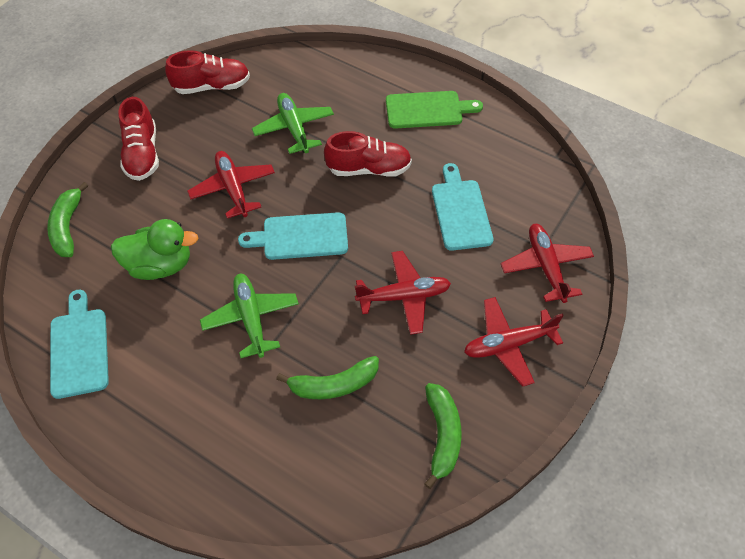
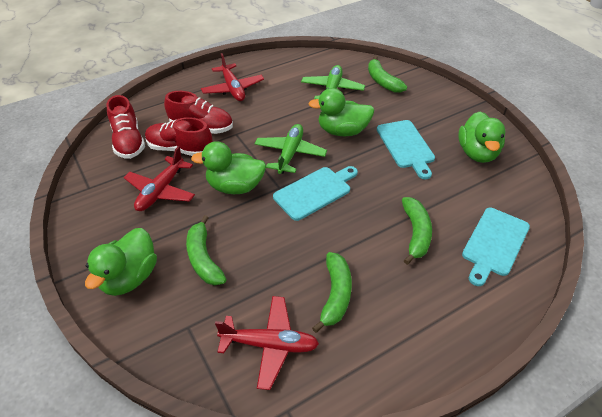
green banana: [47,182,88,257] [276,356,379,399] [424,383,462,489] = 3 -> [186,215,227,285] [312,252,352,333] [368,56,407,93] [402,197,432,265] = 4
green cutting board: [386,91,483,129] = 1 -> none = 0
green duck: [111,219,198,280] = 1 -> [85,228,157,296] [191,141,266,194] [309,88,374,136] [458,111,505,163] = 4
red plane: [187,151,275,218] [355,251,451,335] [464,297,564,387] [501,224,594,303] = 4 -> [124,146,195,211] [201,53,264,101] [215,296,319,390] = 3

